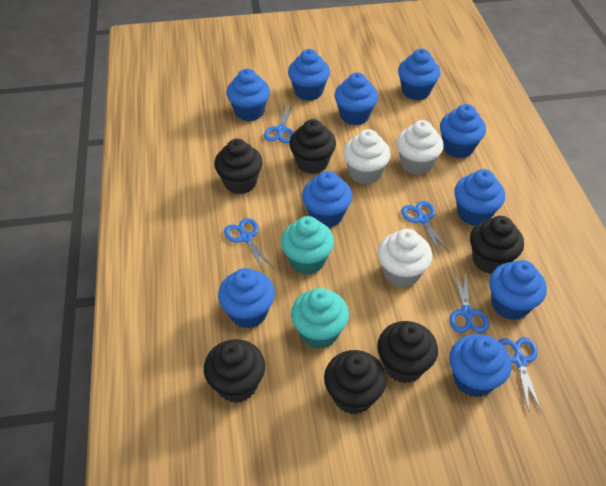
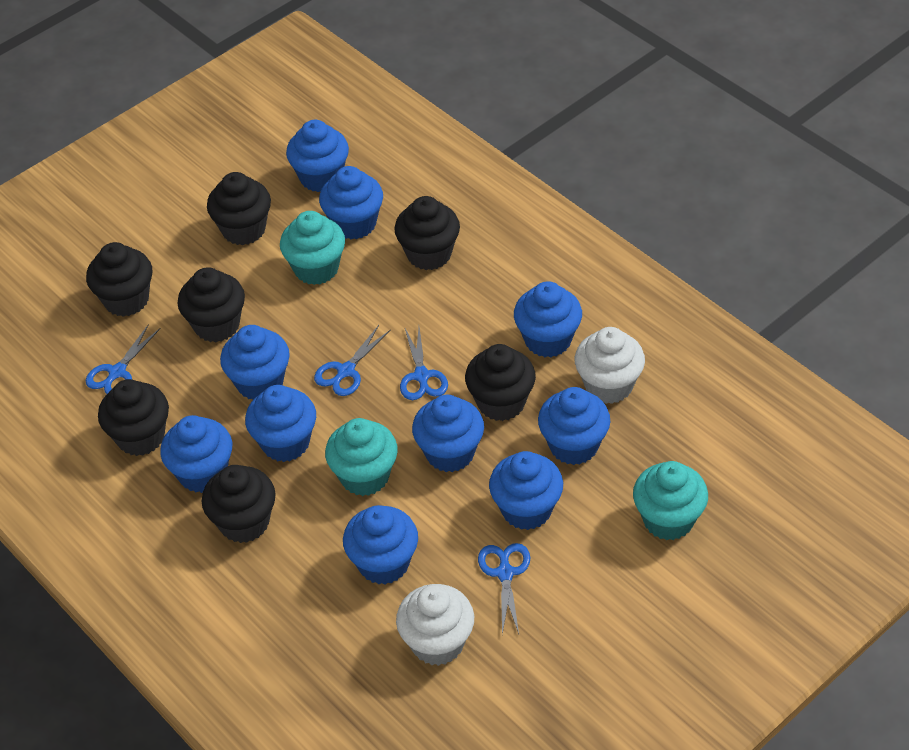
black cupcake: [204,339,265,403] [214,139,263,194] [289,119,336,174] [324,350,387,414] [377,321,438,383] [470,216,524,274] = 6 -> [86,242,152,317] [98,379,169,456] [178,267,245,342] [202,465,276,543] [207,172,271,245] [394,196,460,270] [465,344,536,421] = 7
blue scissors: [224,218,274,272] [264,103,294,143] [401,201,450,254] [450,269,489,333] [499,337,542,412] = 5 -> [86,324,161,394] [314,325,391,396] [400,328,448,400] [478,543,531,634] = 4
turquoise cupcake: [281,216,334,275] [291,288,349,349] = 2 -> [280,211,345,285] [325,418,398,496] [633,461,708,540] = 3
white cupcake: [343,129,391,184] [378,229,432,288] [396,120,443,175] = 3 -> [396,584,474,666] [575,327,645,404] = 2

